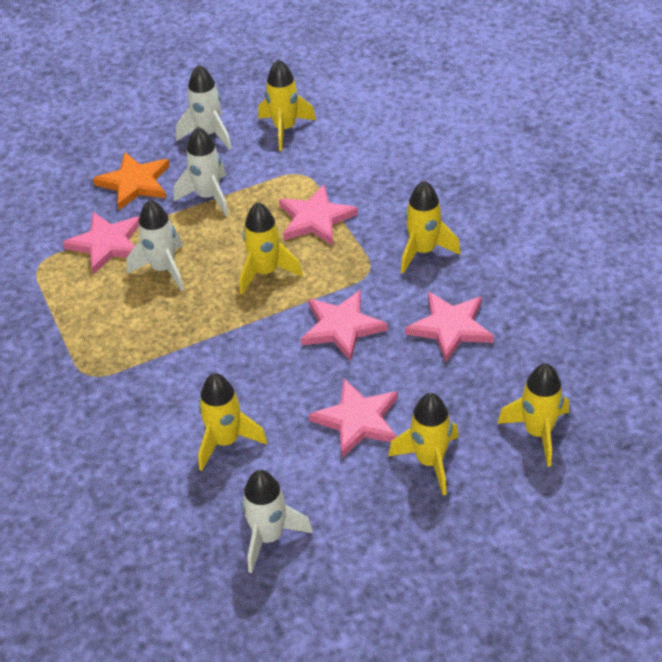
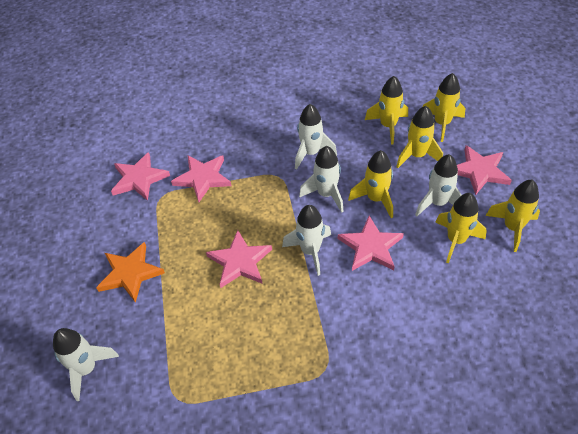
white rocket: [126,199,184,291] [174,127,229,216] [176,65,232,150] [241,470,313,573] = 4 -> [53,328,119,401] [282,205,331,276] [295,104,337,170] [299,146,344,213] [415,154,462,216] = 5

